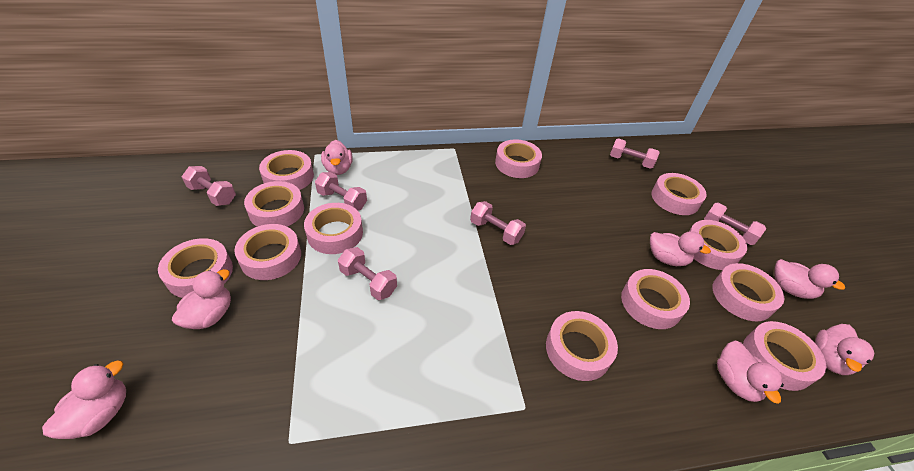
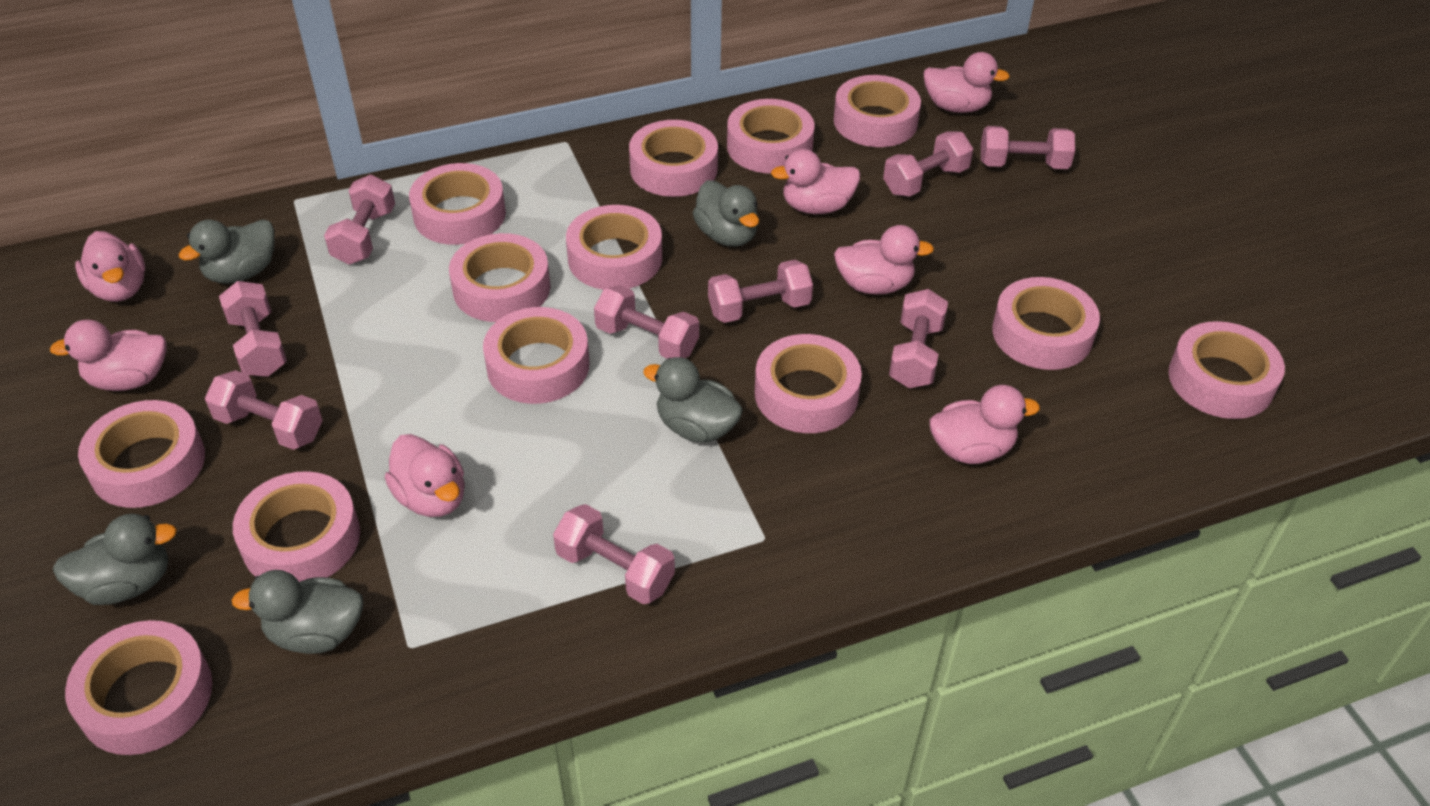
grey duck: none = 0 -> [53,514,177,605] [179,219,275,284] [232,570,363,654] [643,357,743,442] [693,180,759,247] = 5
pink dumbbell: [182,166,236,206] [315,172,367,211] [338,247,397,300] [470,201,526,245] [610,138,660,169] [704,202,766,245] = 6 -> [205,370,323,450] [219,281,287,377] [324,175,395,265] [553,504,675,604] [594,285,699,359] [708,260,813,323] [883,131,973,197] [889,289,948,388] [981,126,1075,169] = 9
pink tape: [158,238,233,298] [234,224,301,280] [244,181,304,227] [259,150,314,190] [304,203,363,254] [495,140,542,178] [546,311,618,381] [621,269,690,329] [651,173,707,215] [689,220,747,270] [712,263,784,321] [743,321,826,391] = 12 -> [65,620,212,755] [78,400,205,508] [233,471,360,582] [409,163,506,245] [449,233,550,322] [483,307,590,404] [566,205,662,290] [629,120,718,197] [727,99,815,173] [755,334,862,433] [834,75,921,147] [992,277,1100,370] [1168,321,1285,419] = 13

